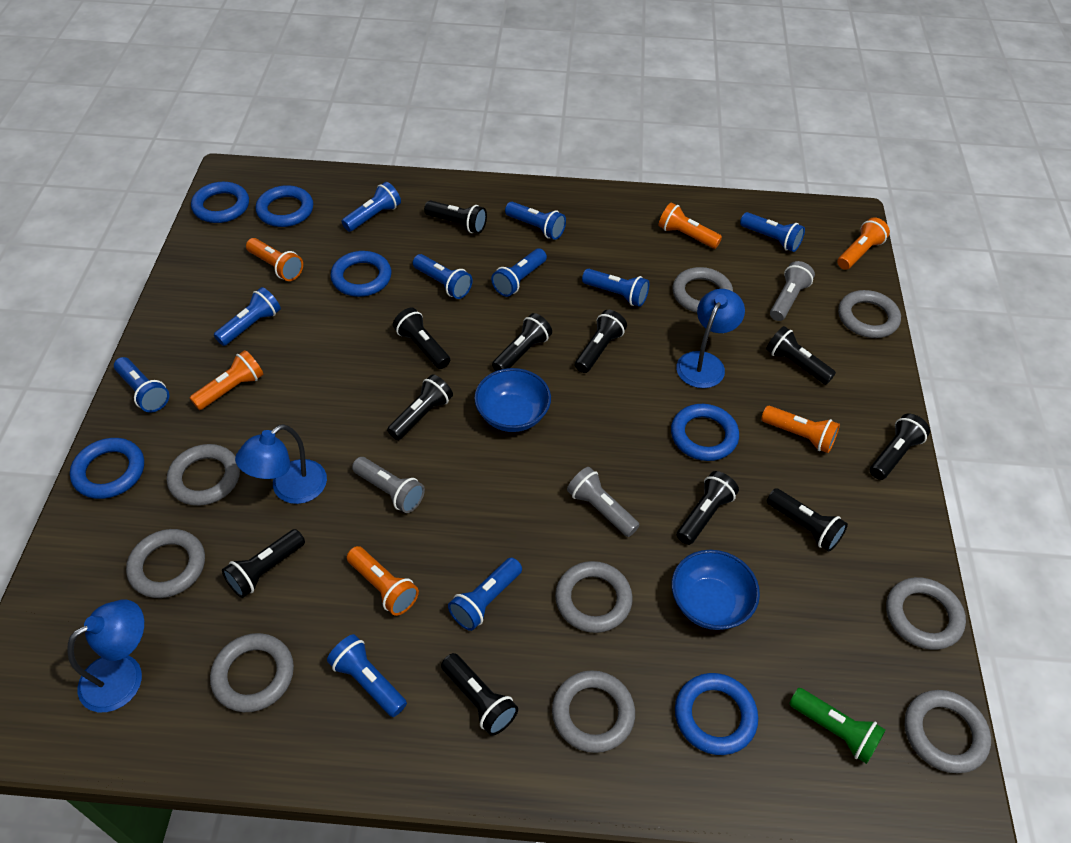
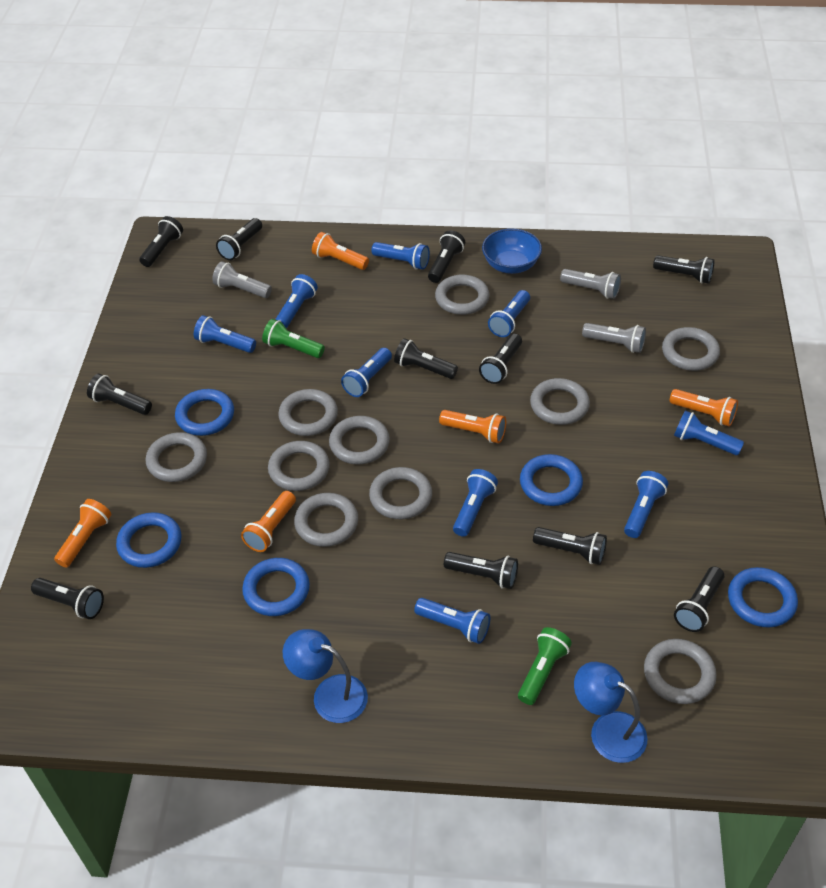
blue bowl: [474,368,551,432] [672,550,760,630] = 2 -> [482,228,542,274] = 1
blue flashlight: [114,357,169,413] [214,287,281,346] [327,634,407,717] [342,182,401,232] [413,254,472,299] [448,558,522,631] [491,248,547,297] [505,202,566,240] [582,269,649,307] [740,212,805,252] = 10 -> [194,315,256,353] [275,274,318,328] [341,348,392,397] [372,242,430,270] [414,598,490,644] [453,469,498,537] [488,290,530,337] [624,471,668,538] [674,410,744,455] = 9
blue lamp: [67,600,144,712] [235,424,327,504] [676,289,745,388] = 3 -> [283,629,368,723] [574,662,648,763] = 2
blue ring: [70,438,144,499] [191,182,249,223] [256,185,313,227] [330,251,391,297] [671,404,739,461] [675,673,758,755] = 6 -> [116,512,181,568] [175,389,234,436] [242,558,310,616] [520,454,583,506] [728,567,798,628] = 5
green flashlight: [789,688,886,764] = 1 -> [262,319,325,358] [518,627,572,705] = 2
grey ring: [126,529,205,598] [167,444,240,506] [210,633,294,712] [552,670,635,753] [555,561,633,633] [672,267,733,313] [838,290,901,338] [886,577,966,650] [905,690,991,773] = 9 -> [146,432,207,482] [268,441,330,491] [278,389,338,436] [294,493,358,547] [329,416,390,465] [369,467,432,519] [435,275,489,315] [530,378,590,425] [644,639,717,704] [662,327,720,371] = 10
orange flashlight: [190,350,263,410] [246,238,303,281] [347,546,419,616] [658,203,722,249] [761,406,840,453] [837,217,890,270] = 6 -> [54,499,111,568] [241,491,296,552] [312,232,369,270] [439,410,506,443] [670,389,738,427] = 5

